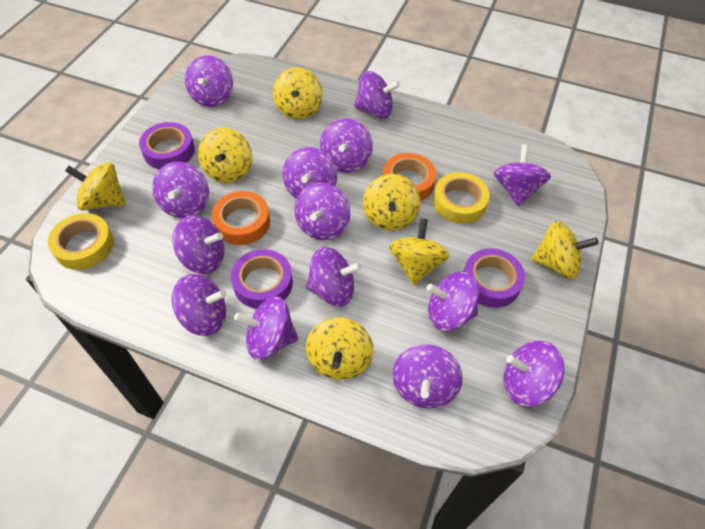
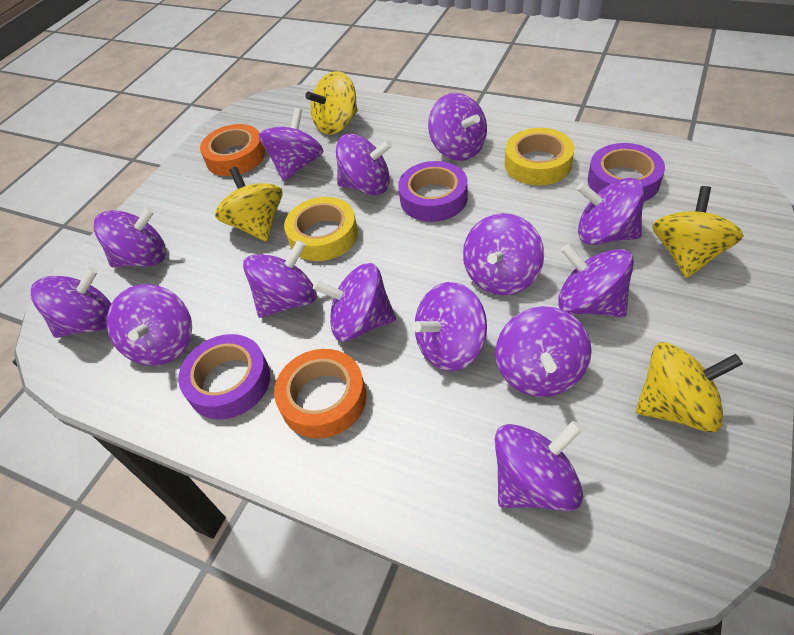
yellow spinning top: [65,162,126,211] [198,128,252,183] [273,67,322,119] [306,318,373,380] [363,174,420,231] [389,218,449,285] [531,221,599,279] = 7 -> [215,167,283,241] [305,71,358,135] [636,342,743,432] [653,186,744,278] = 4

